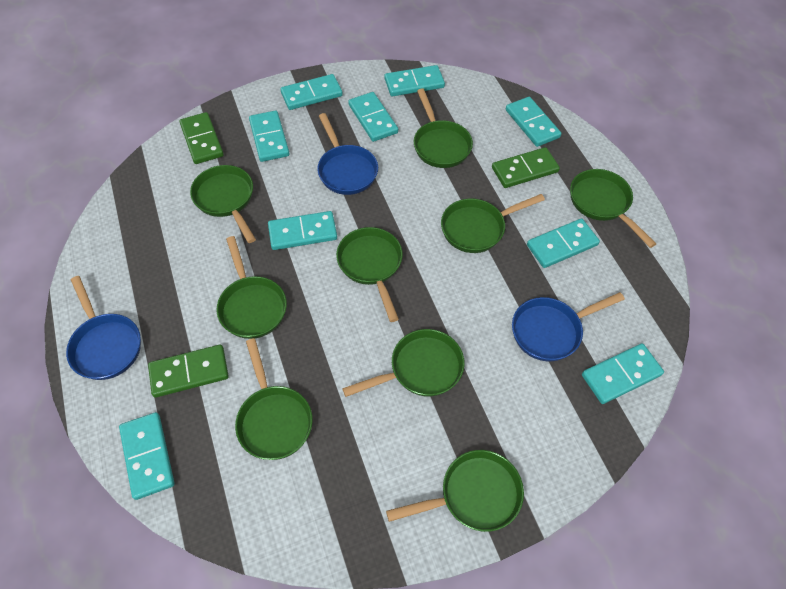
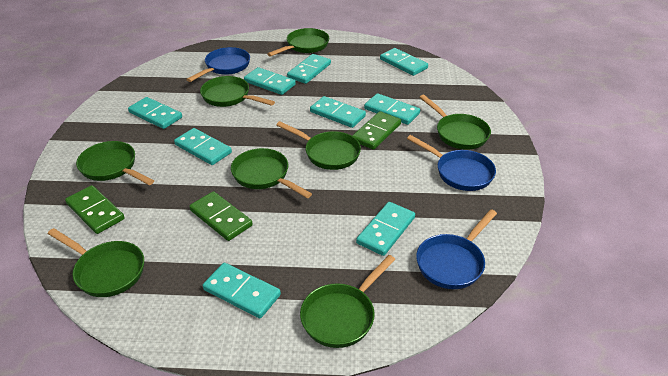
green pan: [190,165,256,243] [217,236,287,339] [235,338,313,460] [336,227,403,322] [342,329,465,397] [386,450,524,532] [414,89,473,168] [441,194,545,253] [570,169,656,248] = 9 -> [48,228,144,297] [76,141,154,185] [200,76,275,107] [231,148,312,198] [267,28,329,57] [276,121,361,170] [300,255,395,348] [419,95,491,150] = 8

